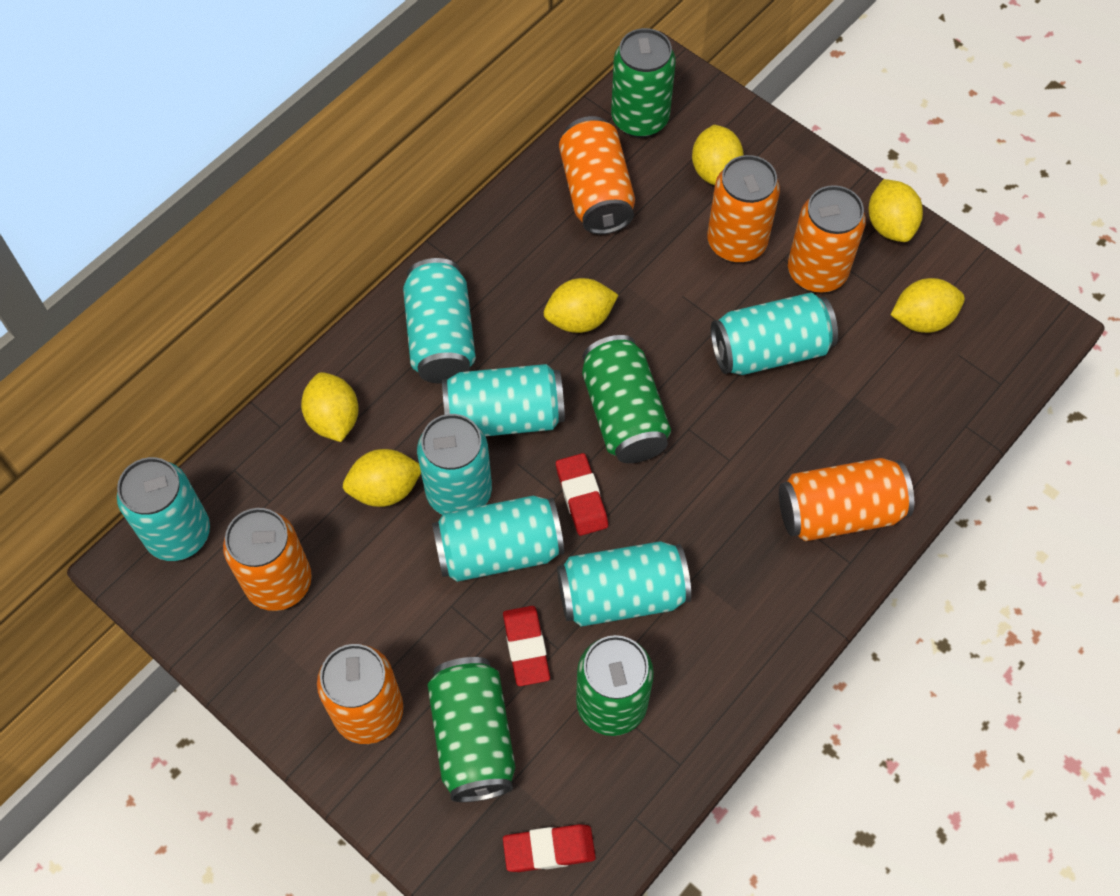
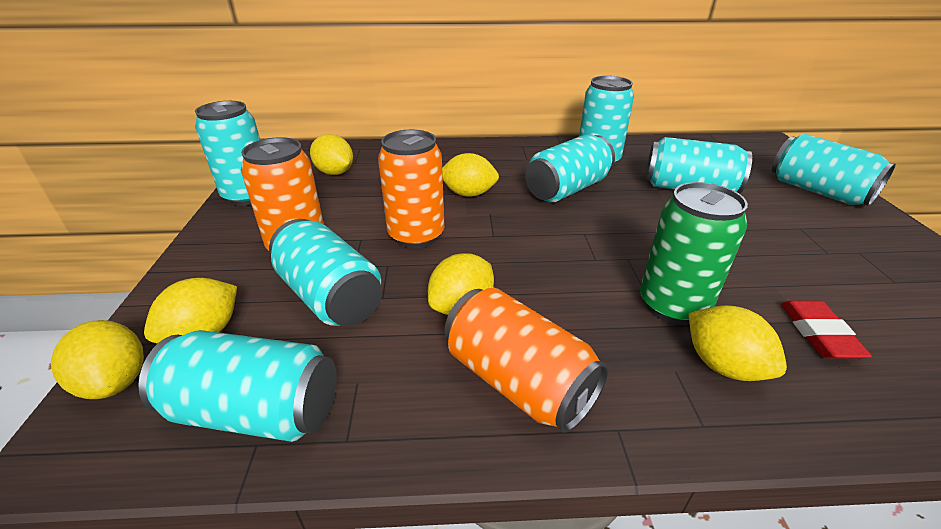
green can: [428,657,515,802] [576,635,654,736] [582,335,671,463] [611,28,676,138] = 4 -> [640,182,748,325] = 1
orange can: [223,508,312,611] [317,644,403,744] [559,116,635,234] [707,155,780,263] [779,458,914,541] [788,185,866,293] = 6 -> [241,137,324,250] [378,130,445,249] [444,288,609,433] = 3
red eraser: [503,606,550,686] [503,824,596,872] [556,453,608,536] = 3 -> [781,300,872,359] = 1

